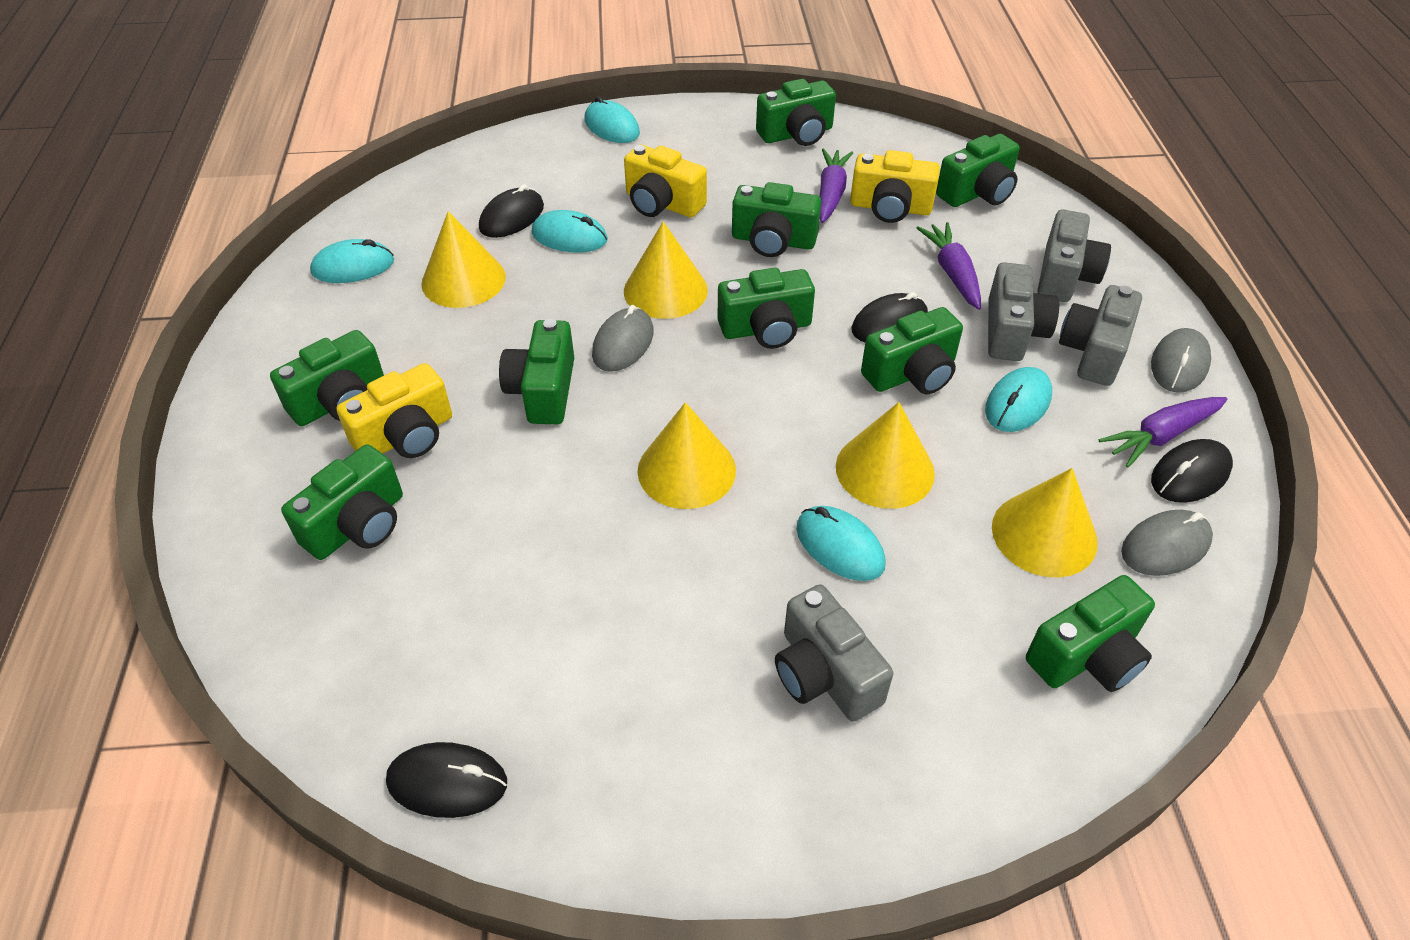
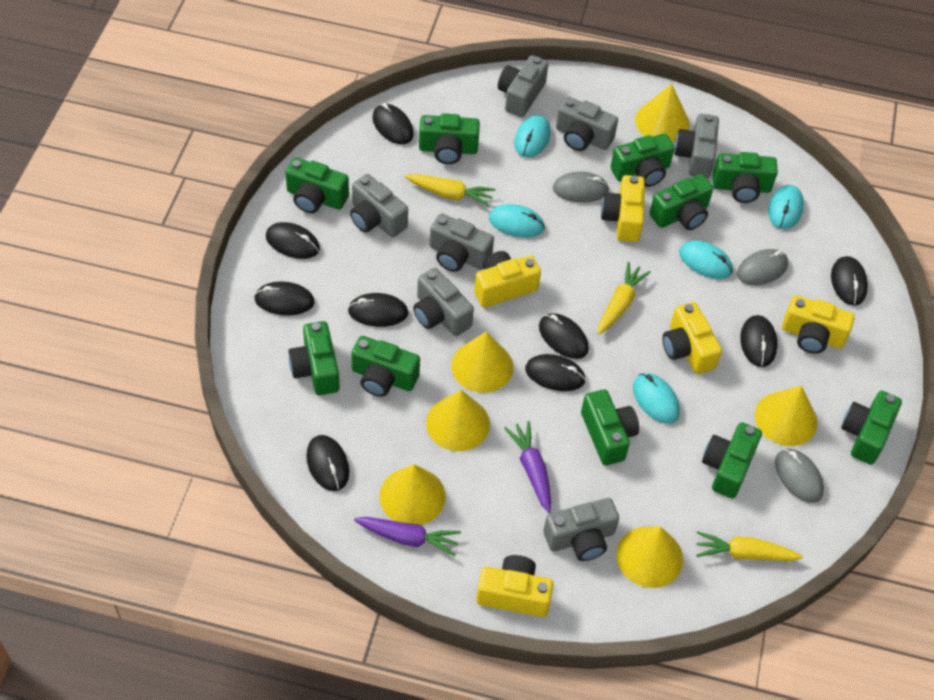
black mouse: [386,742,507,818] [479,184,544,238] [852,292,928,342] [1151,439,1233,503] = 4 -> [254,282,315,316] [266,222,320,259] [306,435,349,491] [348,293,408,327] [372,103,414,144] [525,354,586,391] [539,313,589,359] [740,315,777,367] [831,256,868,306] = 9
green camera: [270,330,384,426] [281,444,403,560] [499,319,574,424] [717,268,815,349] [732,182,821,257] [756,79,836,146] [861,307,963,394] [936,134,1019,207] [1026,575,1155,692] = 9 -> [285,157,349,213] [288,321,340,395] [351,336,420,397] [419,113,480,164] [581,389,639,466] [610,133,675,187] [649,174,713,230] [702,422,762,499] [712,152,778,203] [841,391,902,465] = 10
grey camera: [775,584,893,722] [988,262,1059,361] [1037,209,1111,302] [1059,285,1142,386] = 4 -> [350,174,408,237] [413,268,474,336] [430,213,494,272] [498,55,548,117] [543,498,619,561] [556,97,618,151] [674,114,719,178] = 7
purple carrot: [820,148,853,223] [917,222,981,310] [1099,397,1227,468] = 3 -> [354,517,461,557] [504,421,551,513] = 2
yellow camera: [336,363,452,458] [624,145,707,218] [850,150,940,223] = 3 -> [474,251,541,307] [476,555,553,617] [601,175,645,242] [662,302,722,374] [782,295,855,354] = 5
yellow carrot: none = 0 -> [405,174,495,207] [598,262,651,335] [696,531,803,561] = 3
yellow cone: [421,211,506,308] [624,222,708,319] [637,402,736,509] [836,402,935,509] [992,468,1098,577] = 5 -> [380,464,446,525] [426,390,490,451] [451,332,513,393] [616,527,683,588] [635,84,690,142] [755,386,817,446] = 6

